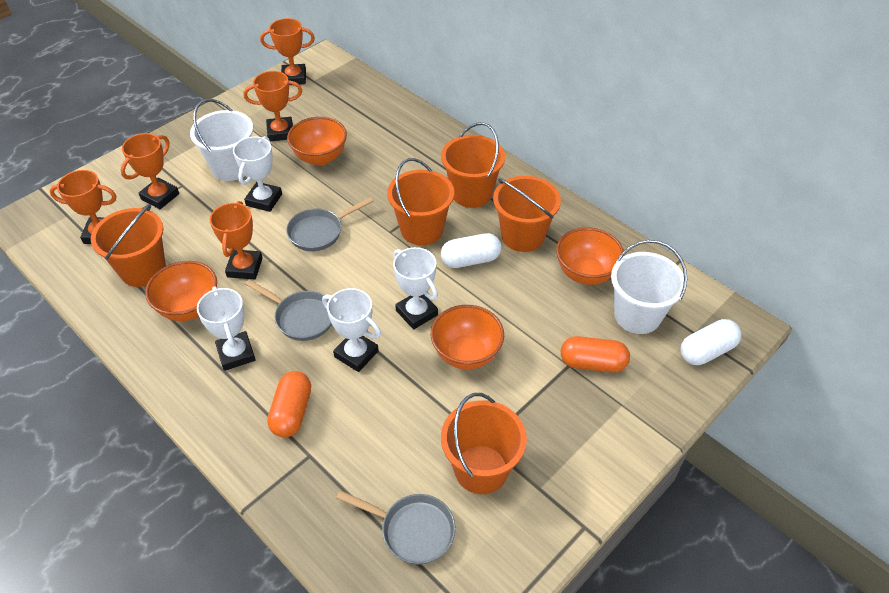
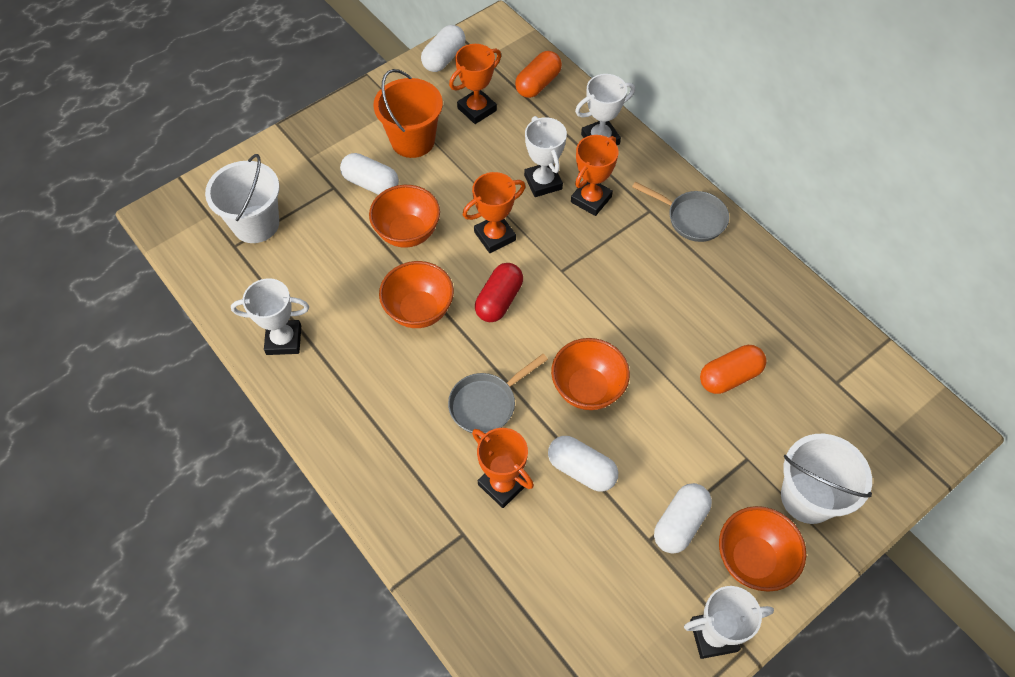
grey pan: [245,279,332,341] [286,197,373,251] [336,490,456,565] = 3 -> [448,354,548,434] [632,182,729,242] = 2
orange bucket: [91,204,166,287] [387,158,454,245] [441,122,505,208] [441,393,527,494] [493,176,561,252] = 5 -> [374,69,443,158] = 1
orange trophy: [49,170,116,244] [120,133,179,209] [210,201,262,279] [244,71,302,142] [260,18,315,85] = 5 -> [449,44,501,124] [463,172,526,253] [472,428,534,508] [571,135,619,216] = 4
red capsule: none = 0 -> [475,263,523,322] = 1
white capsule: [441,233,502,268] [680,319,741,365] = 2 -> [340,153,399,195] [421,25,466,72] [548,436,618,492] [654,483,712,554] = 4

